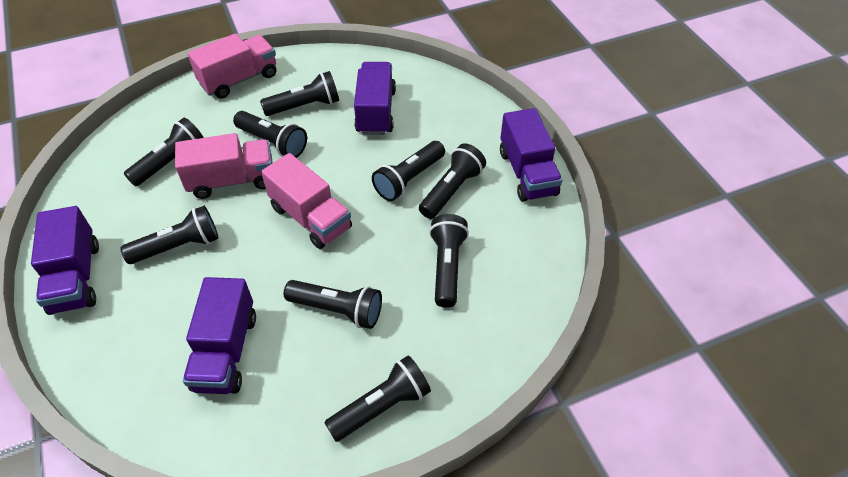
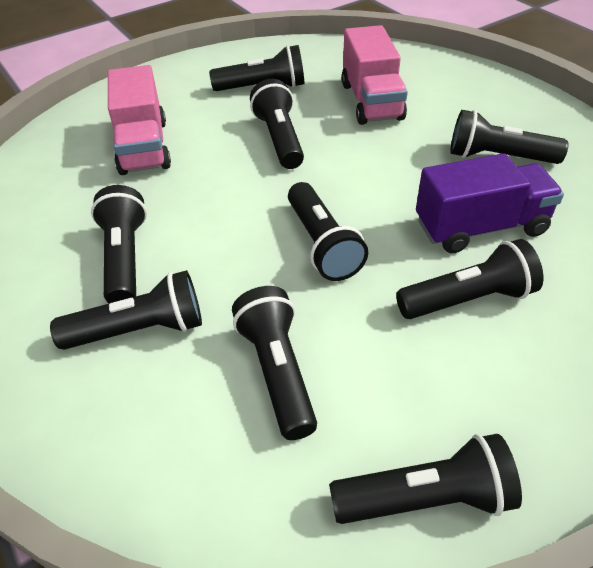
pink truck: [175,133,273,199] [188,33,276,98] [261,153,352,249] = 3 -> [108,65,171,175] [341,25,408,125] = 2
purple truck: [31,206,99,315] [183,277,256,394] [354,62,396,135] [500,108,562,202] = 4 -> [416,153,564,253] = 1

